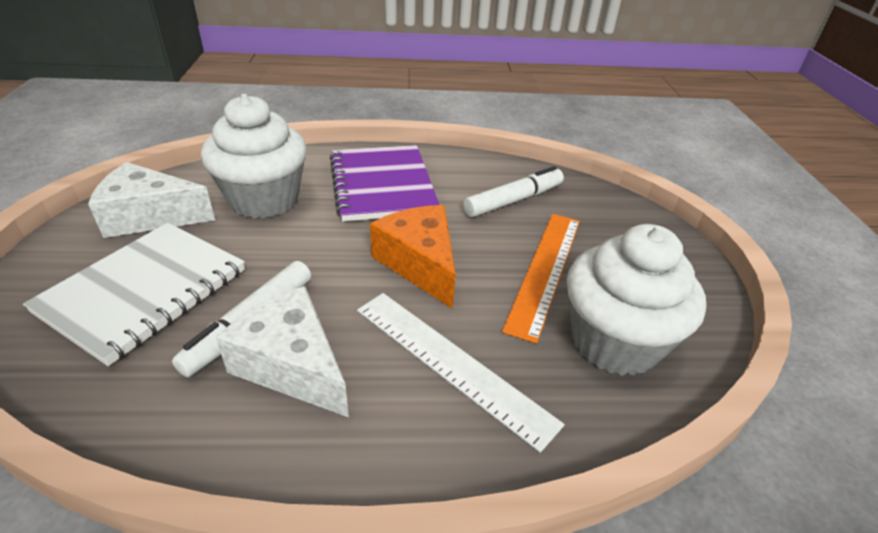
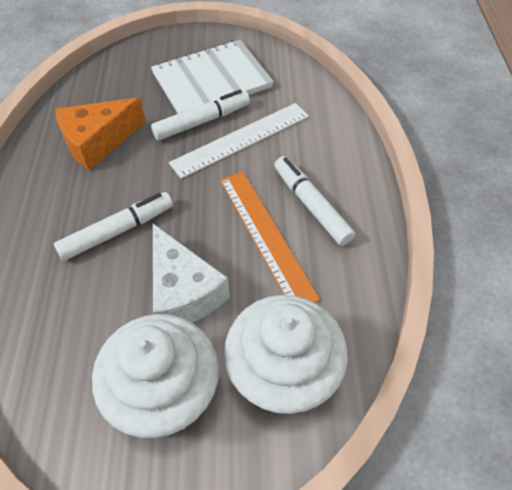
purple notebook: [330,145,439,222] = 1 -> none = 0
white cheese: [88,162,215,238] [216,286,349,417] = 2 -> [153,224,230,322] = 1
white marker: [172,261,311,377] [463,166,564,217] = 2 -> [54,192,173,261] [151,90,250,141] [274,156,355,246] = 3

